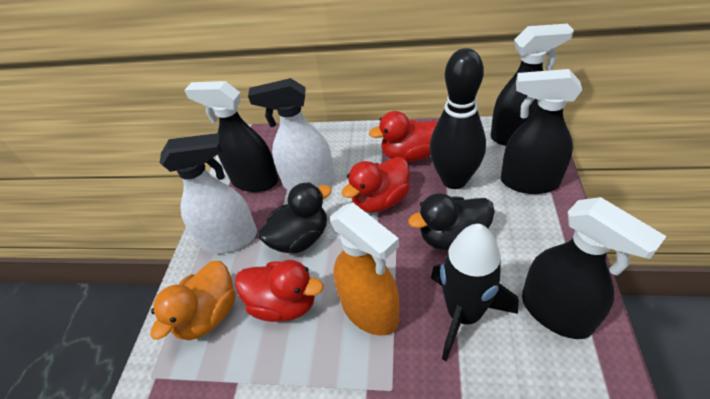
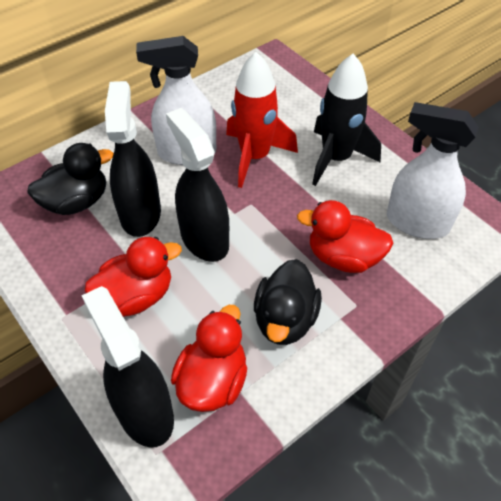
black bowling pin: [429,48,486,189] = 1 -> none = 0
black spray bottle: [184,81,279,192] [490,24,574,146] [500,69,582,194] [522,197,667,339] = 4 -> [81,286,174,447] [105,81,161,237] [166,108,229,262] = 3
orange duck: [150,261,236,340] = 1 -> none = 0
orange spray bottle: [330,203,400,335] = 1 -> none = 0
red rocket: none = 0 -> [226,52,298,188] = 1

